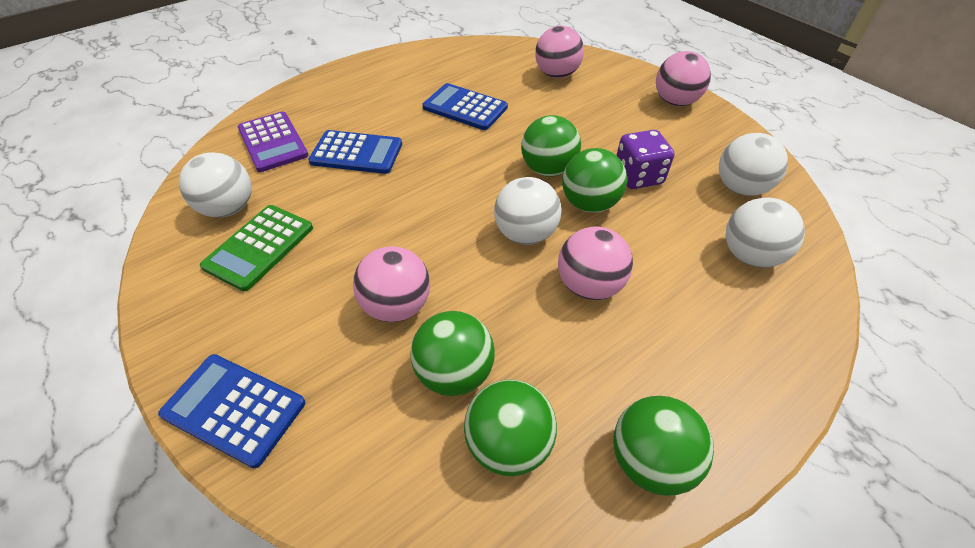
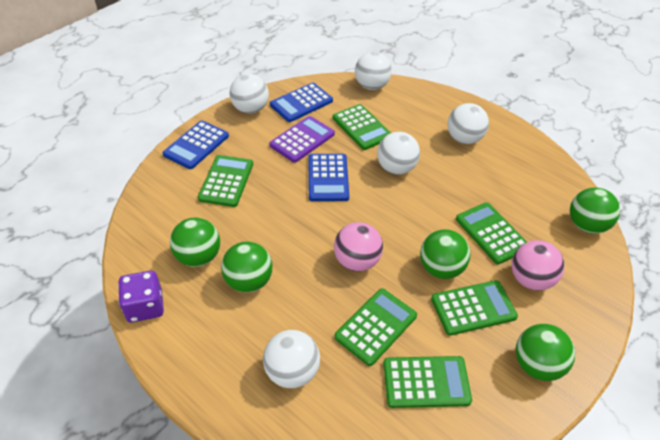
green calculator: [200,205,313,291] = 1 -> [198,155,253,207] [333,104,391,150] [334,288,417,366] [383,356,472,408] [431,280,518,336] [456,202,527,264] = 6
pink ball: [353,246,430,322] [535,25,584,78] [558,227,633,300] [656,51,711,106] = 4 -> [334,222,383,272] [512,240,564,291] = 2
white ball: [179,152,252,218] [494,177,562,245] [719,133,788,196] [725,198,805,268] = 4 -> [230,74,269,114] [263,330,320,388] [355,52,392,90] [377,132,420,175] [447,103,489,144] = 5

